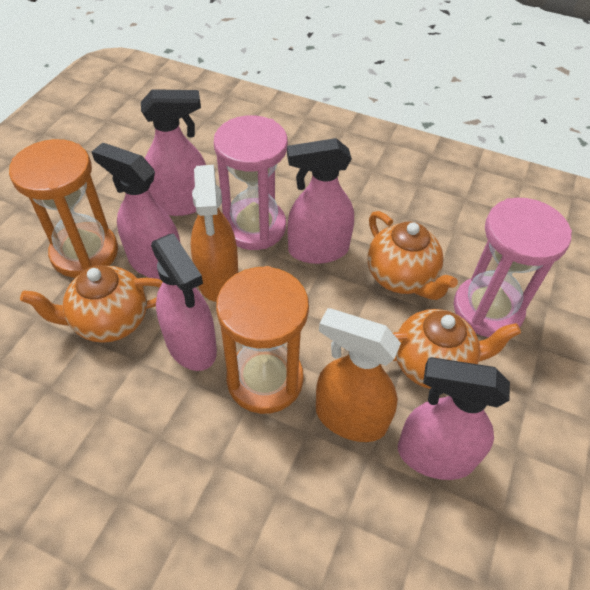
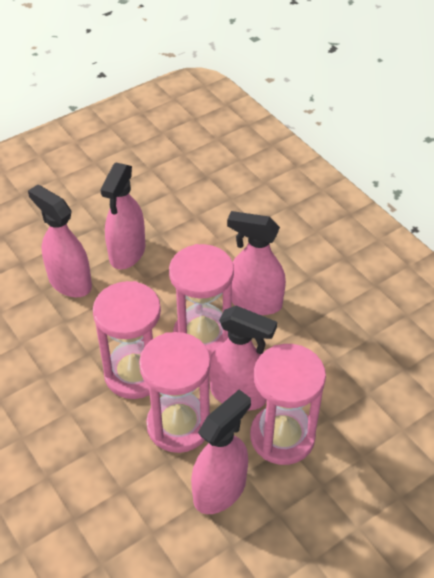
orange hourglass: [9,139,118,278] [216,266,309,414] = 2 -> none = 0
orange spray bottle: [191,165,238,302] [316,308,401,442] = 2 -> none = 0
orange teapot: [20,265,163,343] [367,211,458,300] [393,309,521,389] = 3 -> none = 0
pink hourglass: [214,115,288,250] [454,198,572,337] = 2 -> [93,281,161,399] [139,332,211,453] [169,244,234,357] [250,344,326,465] = 4

